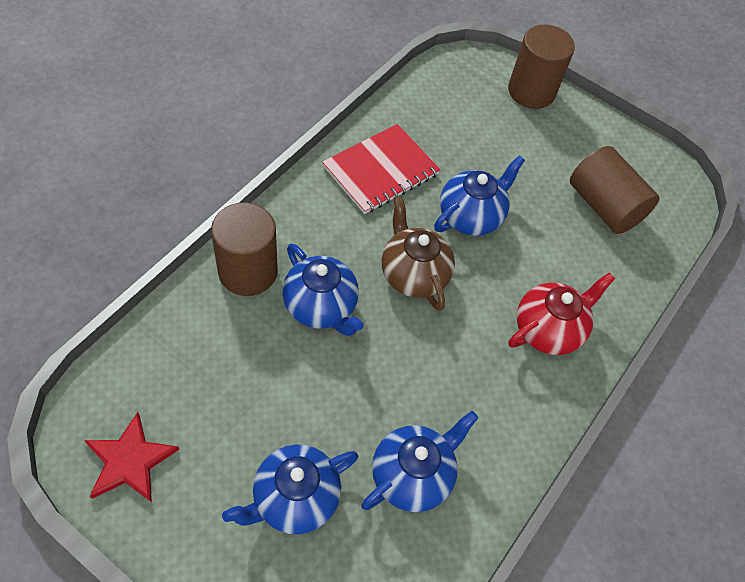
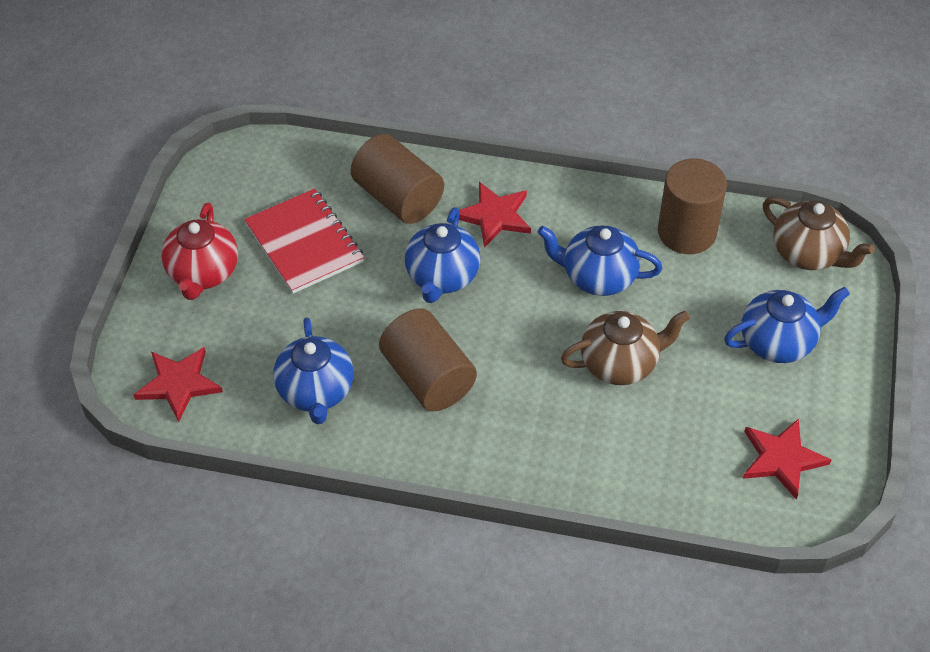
brown teapot: [381,196,455,311] = 1 -> [561,311,690,385] [763,197,875,270] = 2
red star: [84,412,180,502] = 1 -> [133,347,223,422] [459,182,531,248] [743,418,831,500] = 3

